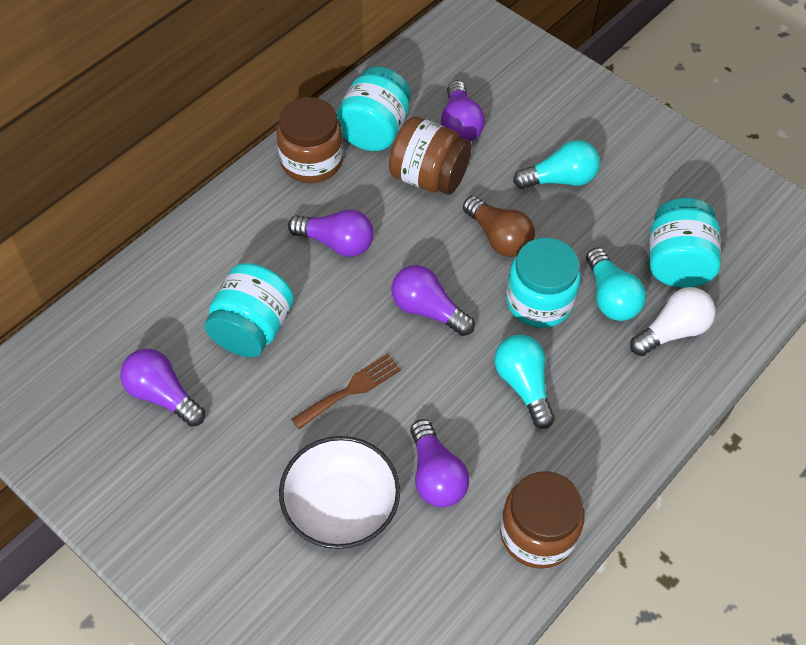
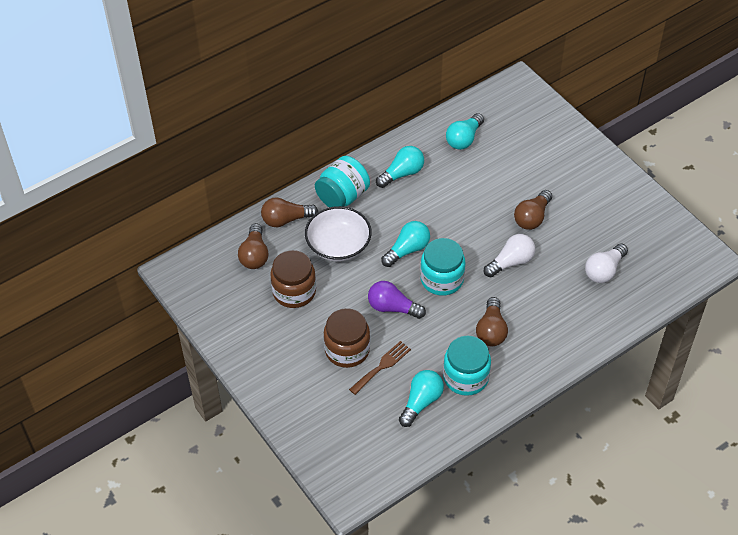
brown jar: [276,97,343,183] [389,116,472,195] [500,471,585,569] = 3 -> [270,250,316,308] [324,308,370,368] = 2
brown light bulb: [463,196,535,257] = 1 -> [238,223,269,269] [261,197,318,227] [476,297,508,346] [514,190,552,230] = 4
purple light bulb: [120,349,205,427] [288,209,374,257] [391,265,475,336] [410,419,469,507] [441,80,485,142] = 5 -> [368,281,426,319] = 1
turquoise jar: [205,263,294,357] [336,67,411,151] [506,238,581,328] [649,198,721,288] = 4 -> [315,156,370,207] [420,238,465,296] [443,336,491,396] = 3
turquoise light bulb: [494,335,555,428] [513,140,600,189] [586,247,646,321] = 3 -> [376,146,424,188] [381,221,430,267] [399,370,444,427] [446,113,484,150] = 4
white light bulb: [630,287,715,356] = 1 -> [484,234,535,277] [585,244,628,283] = 2

